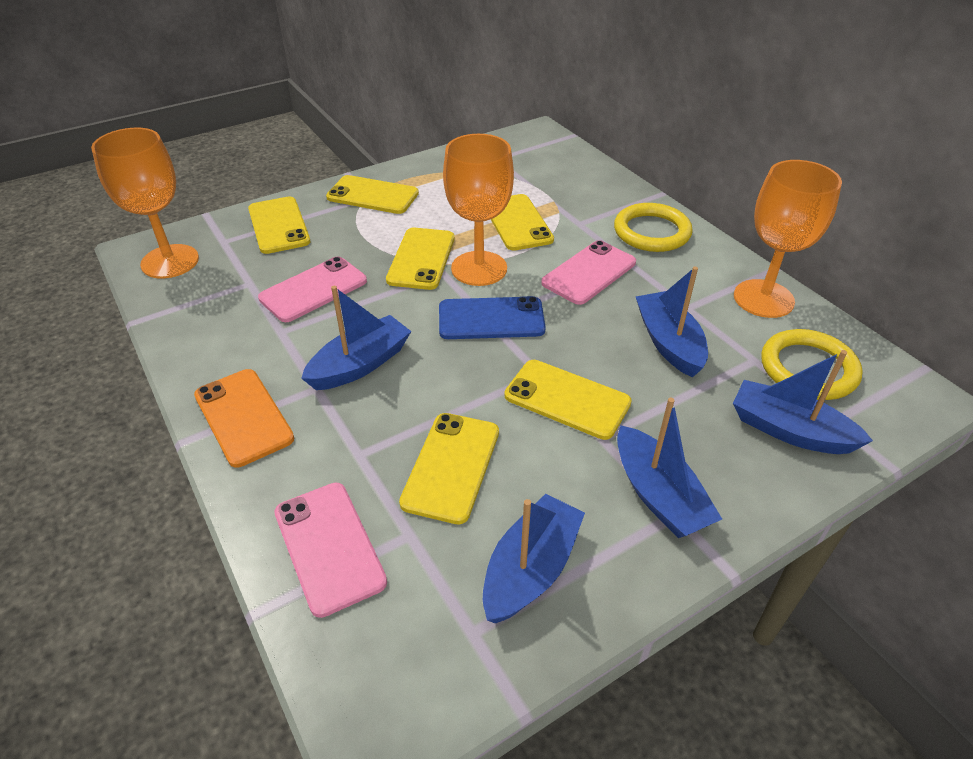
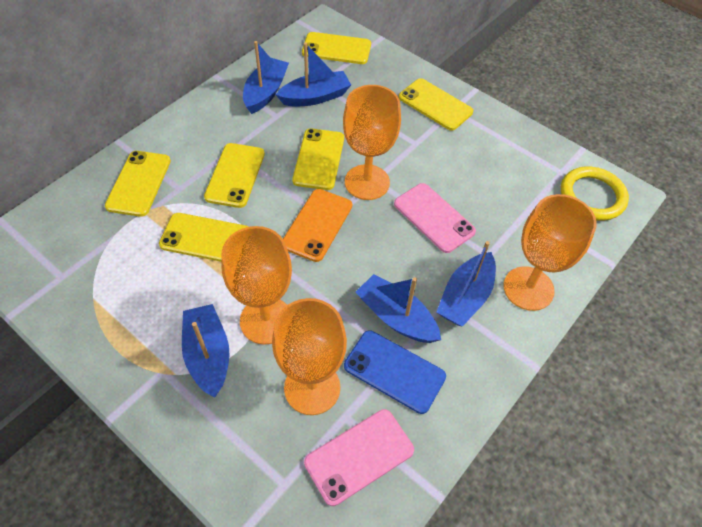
orange goblet: [91,128,199,278] [443,134,514,286] [734,160,842,318] = 3 -> [221,226,292,345] [272,298,347,415] [343,85,401,200] [503,194,597,311] = 4
pink phone: [258,257,367,322] [274,483,387,618] [541,240,636,305] = 3 -> [304,409,414,506] [394,183,476,253] = 2
yellow ring: [614,203,693,252] [761,329,863,400] = 2 -> [561,166,629,221] = 1

